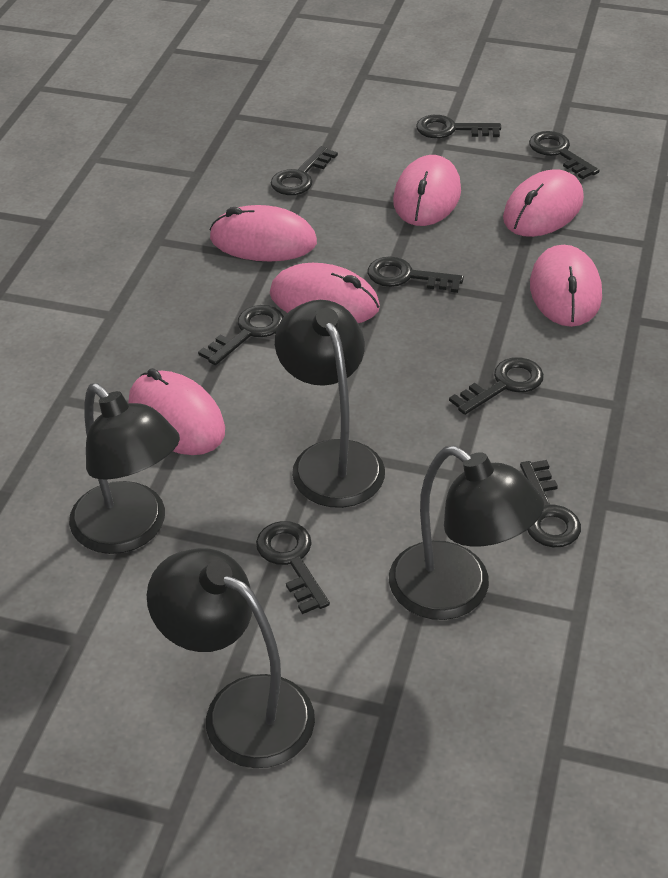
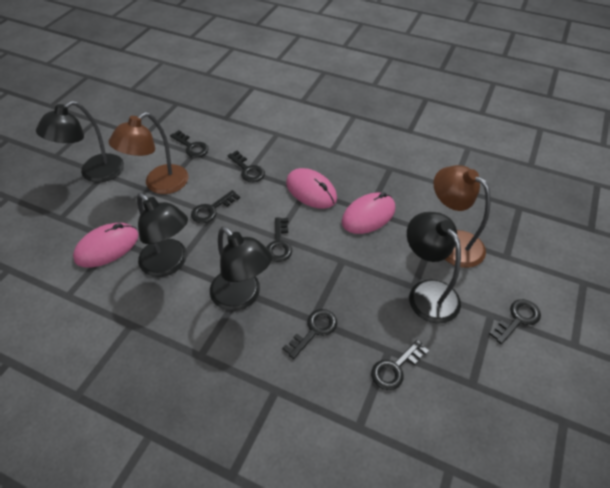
black key: [198,305,284,365] [256,521,330,614] [271,146,338,195] [368,256,464,293] [416,115,501,138] [449,357,544,415] [520,460,581,547] [529,131,600,179] = 8 -> [170,130,209,158] [191,190,240,224] [227,151,265,182] [266,217,292,262] [283,309,337,359] [371,339,429,390] [489,299,541,345] = 7
brown lamp: none = 0 -> [109,112,189,194] [434,165,491,268] = 2
pink mouse: [128,368,225,455] [209,205,317,262] [270,263,380,323] [393,155,461,226] [503,169,584,237] [530,245,602,327] = 6 -> [73,223,139,267] [286,168,337,209] [342,192,395,234] = 3

